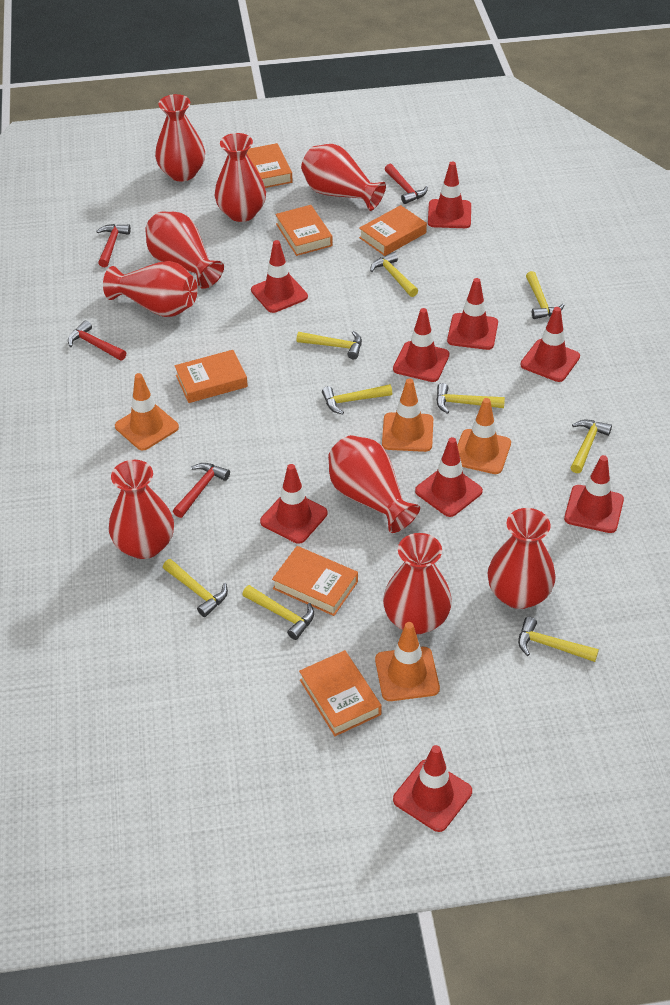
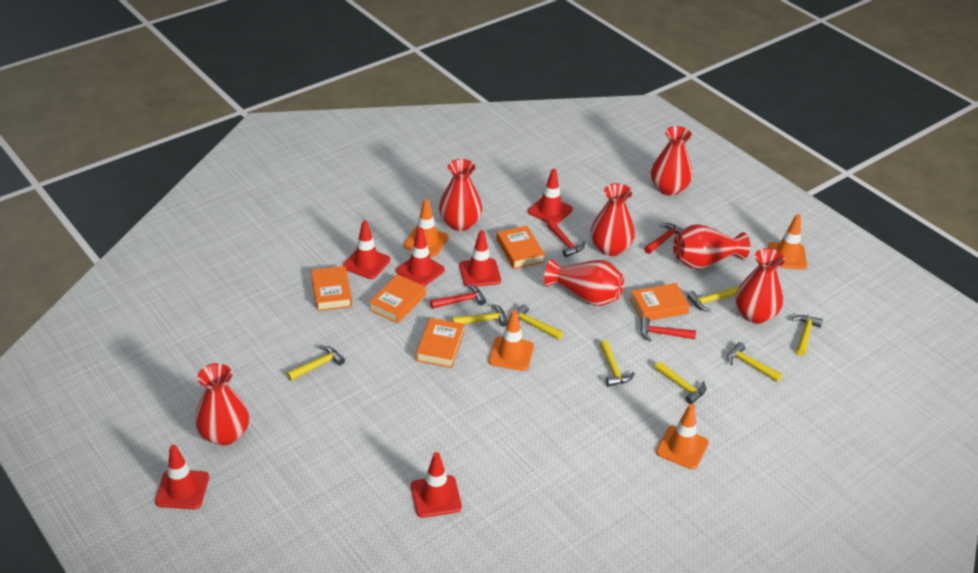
orange book: [174,350,248,403] [247,143,293,188] [272,546,358,616] [275,205,333,256] [299,650,382,736] [359,205,427,256] = 6 -> [311,266,352,311] [369,274,426,324] [416,318,464,368] [497,226,545,269] [630,283,690,320] = 5
red traffic cone: [251,240,308,313] [260,464,328,544] [393,308,449,382] [393,745,472,832] [415,437,483,517] [428,161,471,228] [447,278,498,350] [520,307,580,382] [564,455,624,533] = 9 -> [155,445,209,509] [343,220,390,279] [396,228,445,286] [411,452,462,518] [459,230,501,287] [528,169,573,225] = 6
red vase: [103,261,197,317] [109,460,174,559] [145,211,224,289] [155,94,205,181] [214,133,266,222] [301,144,386,211] [328,435,420,533] [383,533,452,634] [488,508,556,609] = 9 -> [195,363,249,446] [439,159,482,231] [544,259,624,306] [591,183,635,256] [651,126,693,196] [673,224,750,269] [736,248,785,324] = 7
yellow hammer: [163,559,228,617] [243,585,314,640] [296,331,362,359] [322,384,392,414] [370,252,418,297] [436,383,505,414] [518,617,599,662] [526,271,564,319] [570,420,612,473] = 9 -> [286,346,345,381] [452,304,508,327] [517,304,563,340] [600,340,635,387] [654,361,706,404] [687,286,739,312] [727,342,782,382] [792,315,823,356] = 8

